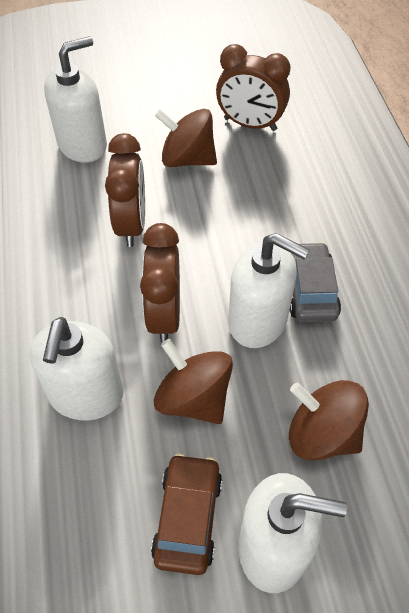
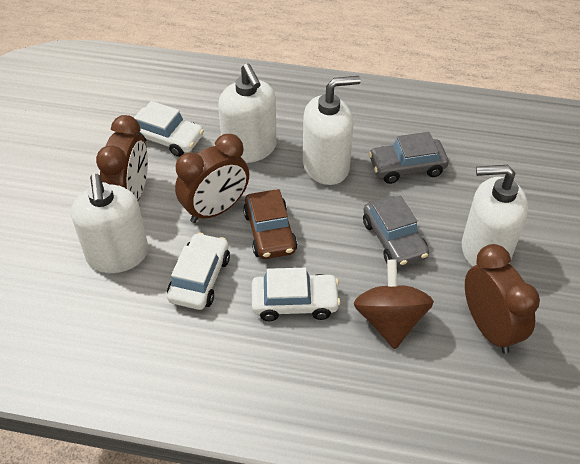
brown spinning top: [154,339,233,424] [155,109,217,167] [289,380,369,461] = 3 -> [354,260,434,349] = 1
grey car: [290,242,341,322] = 1 -> [363,195,429,267] [369,132,449,184] = 2
white car: none = 0 -> [134,101,204,157] [167,233,230,310] [252,268,341,321] = 3

